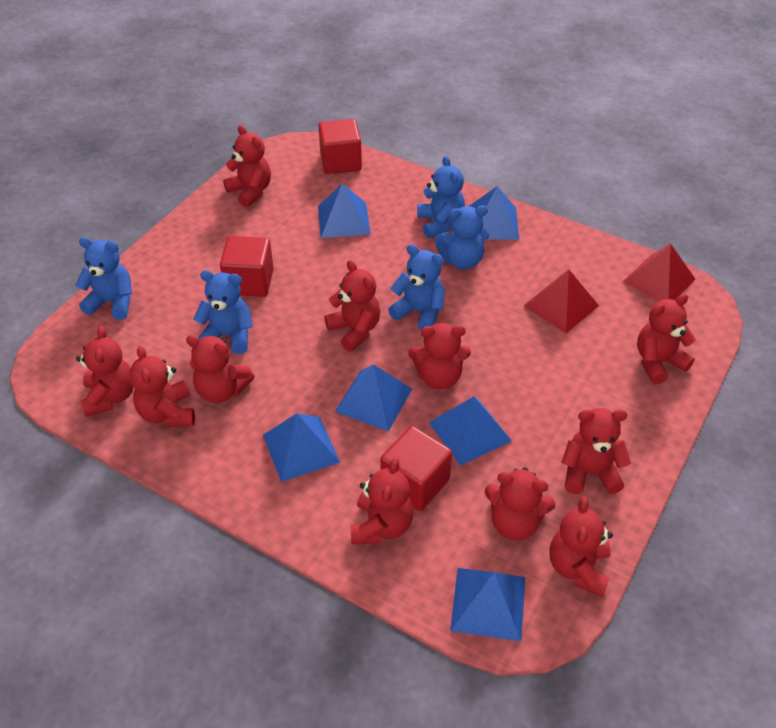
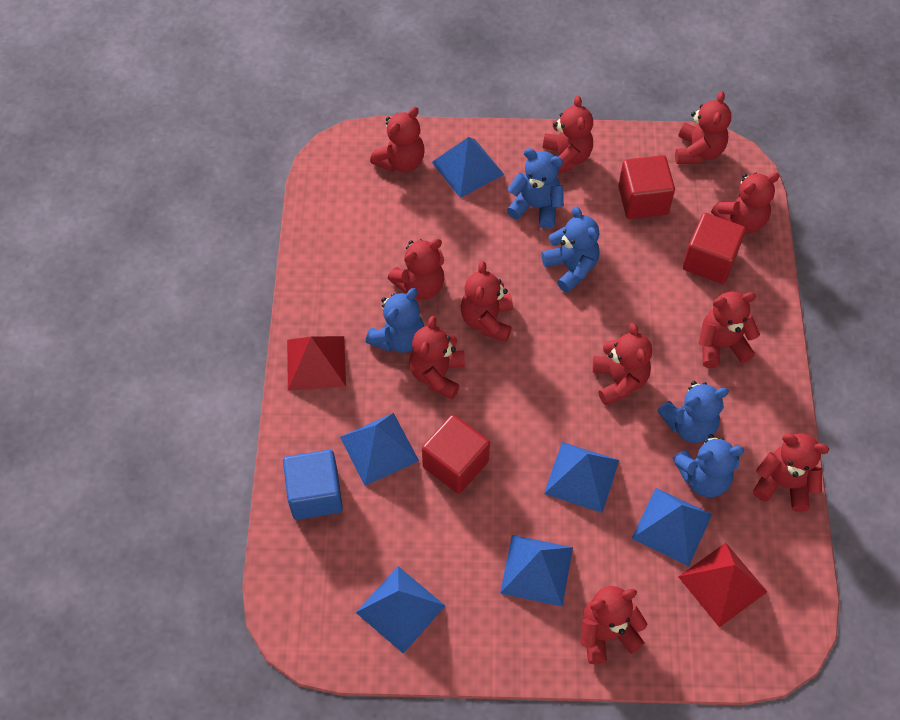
blue cube: none = 0 -> [283,450,343,520] = 1

